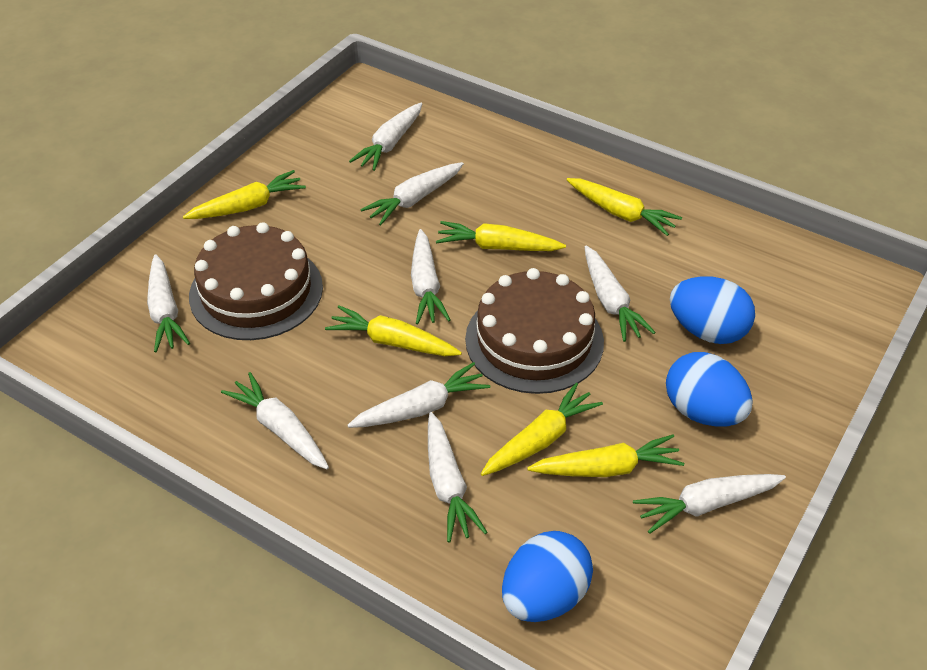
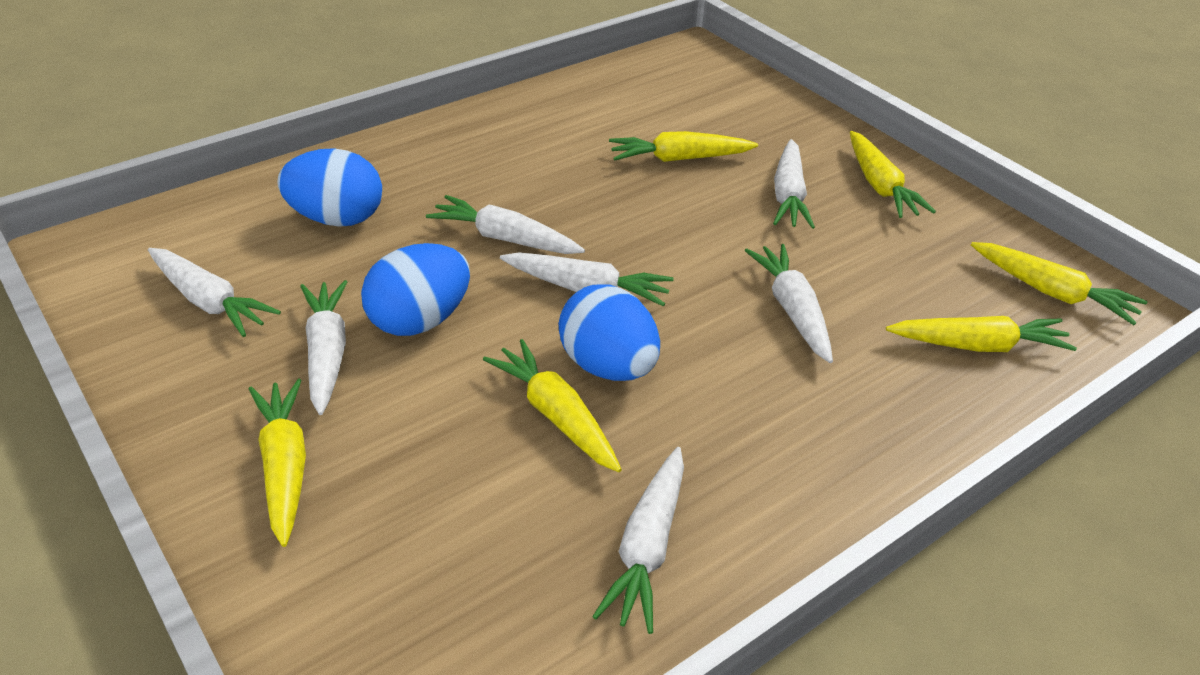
brown cake: [189,222,323,340] [465,268,604,394] = 2 -> none = 0
white carrot: [147,254,190,353] [221,372,329,469] [347,362,490,428] [349,103,422,171] [360,162,464,225] [411,229,450,324] [428,412,487,542] [585,246,656,342] [633,474,786,534] = 9 -> [148,248,281,337] [300,280,347,415] [426,195,585,254] [500,252,674,307] [592,447,684,634] [745,244,833,363] [773,139,815,229] = 7

